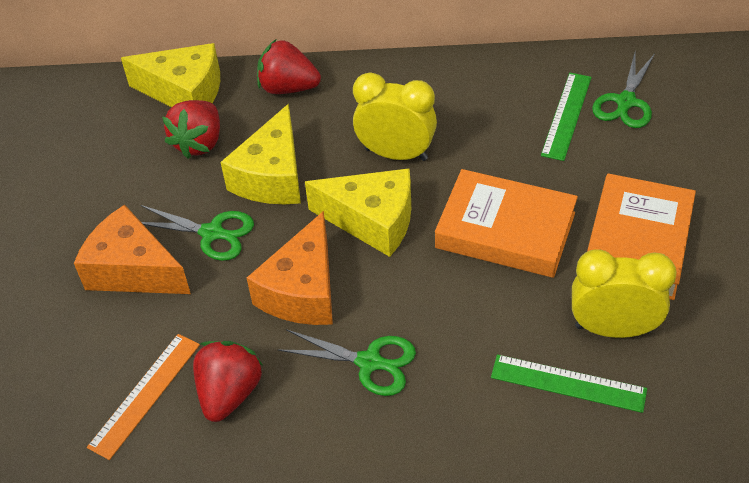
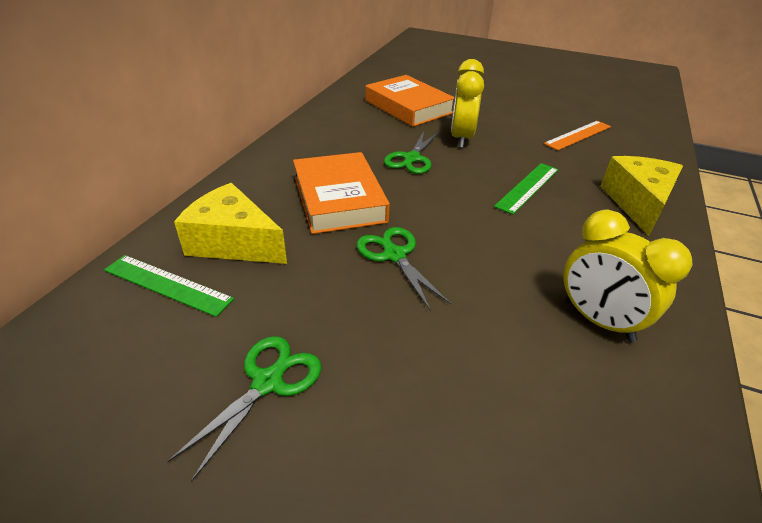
orange cheese: [74,205,191,294] [247,211,333,325] = 2 -> none = 0
red strawberry: [162,100,220,159] [193,341,263,422] [257,39,321,94] = 3 -> none = 0
yellow cheese: [121,43,220,107] [220,104,301,204] [305,168,411,257] = 3 -> [174,183,287,264] [600,156,683,236] = 2

